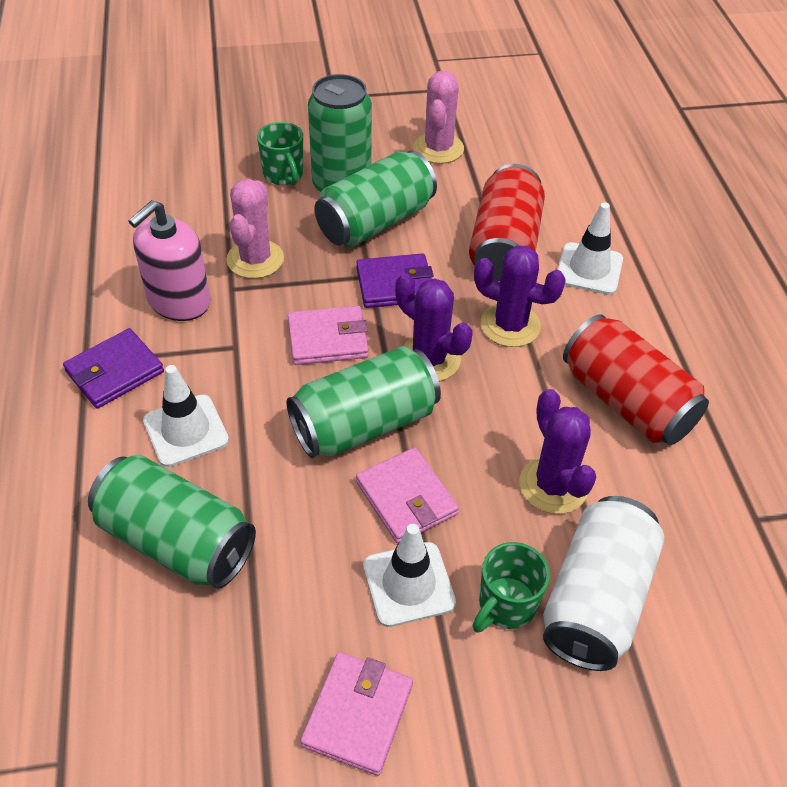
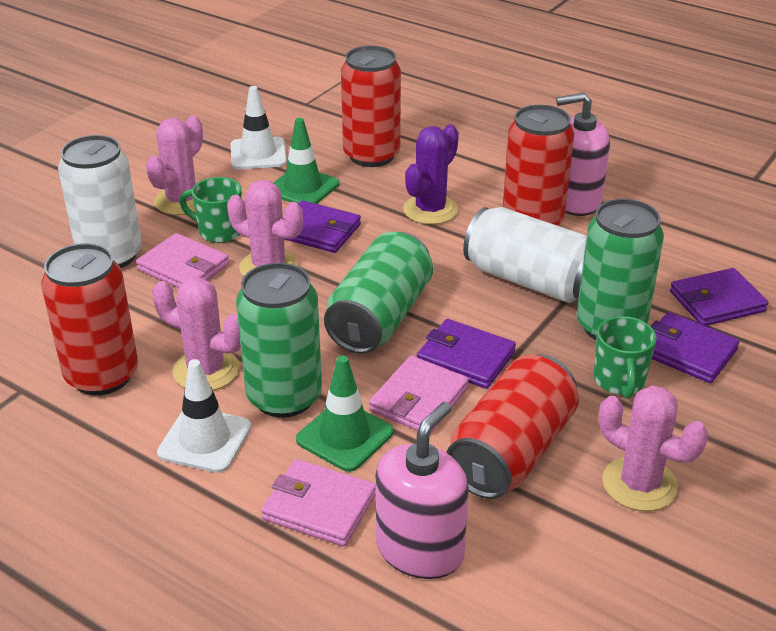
green can: [88,455,256,589] [287,346,441,458] [308,74,372,192] [314,150,437,247] = 4 -> [236,263,322,418] [324,232,433,354] [576,199,664,340] = 3
green traffic cone: none = 0 -> [273,118,339,204] [296,355,393,472] = 2
pink cactus: [226,179,284,279] [413,71,464,164] = 2 -> [146,116,203,215] [152,278,241,390] [227,180,303,276] [599,385,708,511] = 4
pink soap dispenser: [129,200,210,321] = 1 -> [375,402,469,579] [556,92,610,216] = 2
purple cactus: [395,273,473,381] [474,245,566,347] [519,389,596,514] = 3 -> [403,124,459,225] = 1
purple wallet: [63,328,164,409] [356,253,434,308] = 2 -> [284,200,361,253] [417,319,516,389] [651,312,740,383] [670,268,768,326] = 4
red can: [469,164,545,281] [563,314,709,445] = 2 -> [41,243,138,395] [341,46,401,167] [446,355,579,499] [503,105,574,226] = 4
white can: [543,496,664,671] = 1 -> [58,135,142,268] [463,207,587,303] = 2
white traffic cone: [143,365,229,467] [363,524,456,627] [557,202,623,295] = 3 -> [157,359,251,473] [231,86,287,170] = 2

